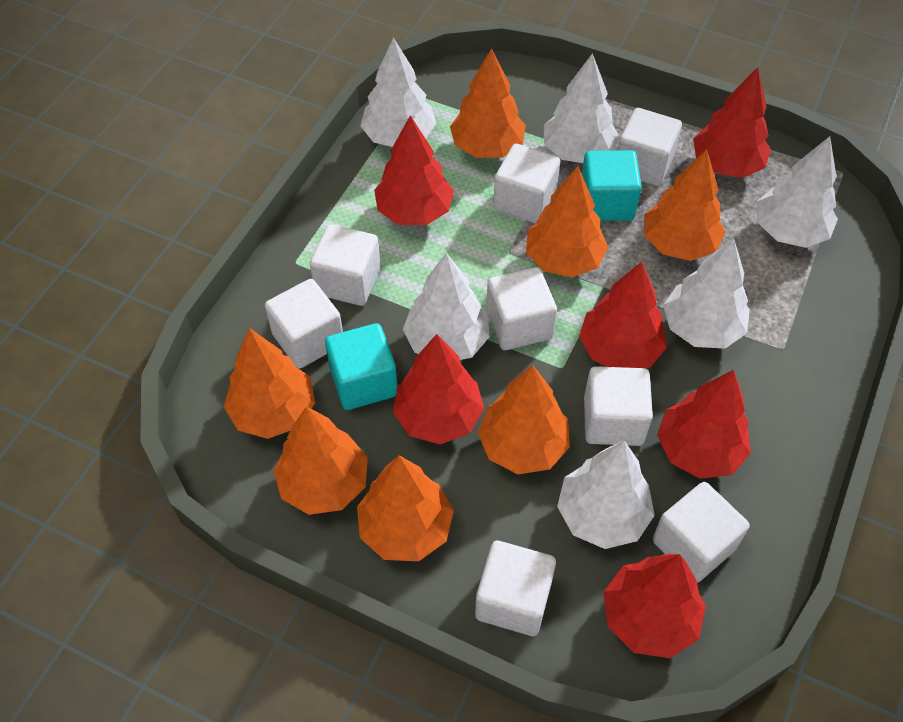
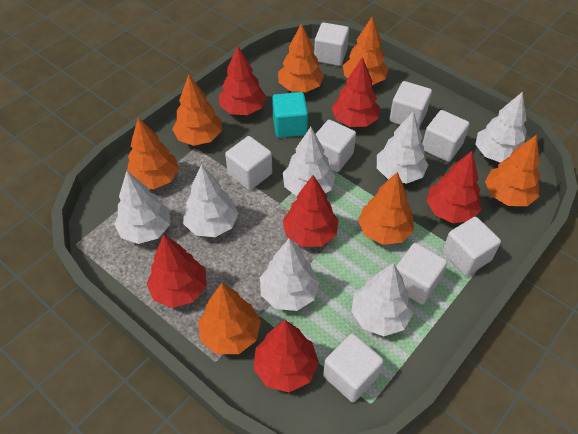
turquoise cube: [325,323,397,410] [582,150,642,221] = 2 -> [272,92,308,138] = 1
white tree: [360,37,436,147] [403,252,490,360] [544,53,619,163] [557,441,655,549] [663,238,750,349] [756,136,838,248] = 6 -> [114,171,170,244] [183,165,238,237] [260,238,320,311] [283,127,335,196] [351,263,413,336] [377,111,428,184] [475,92,527,163] = 7

